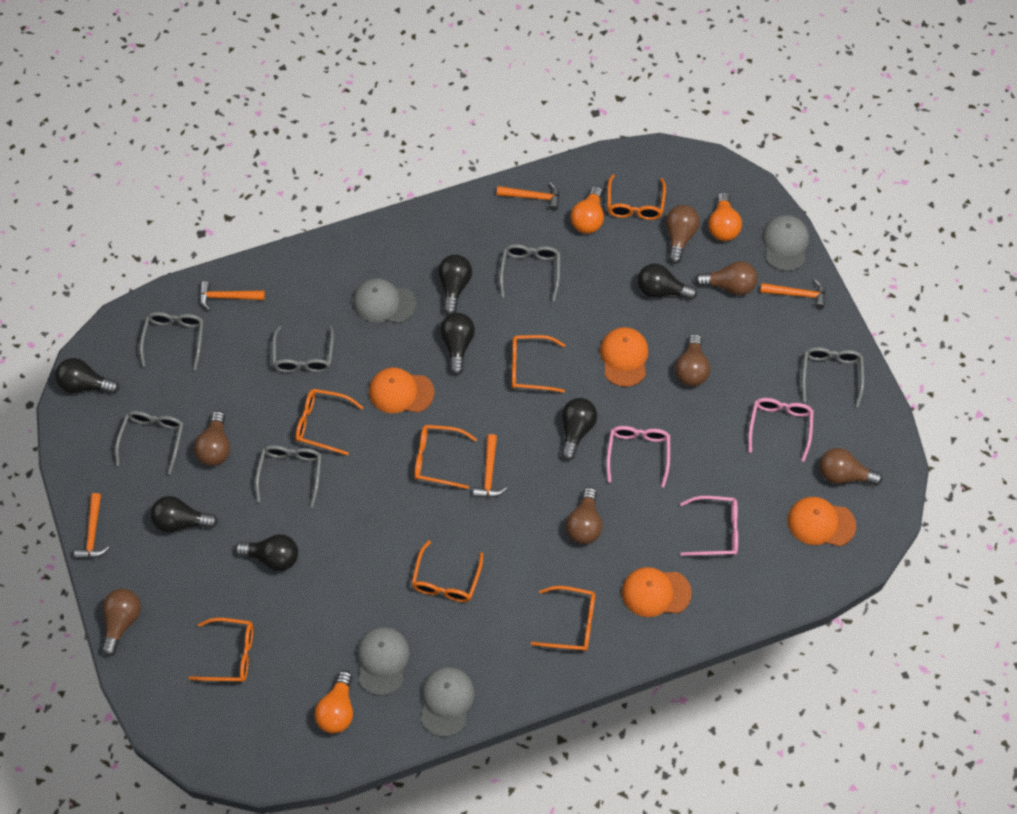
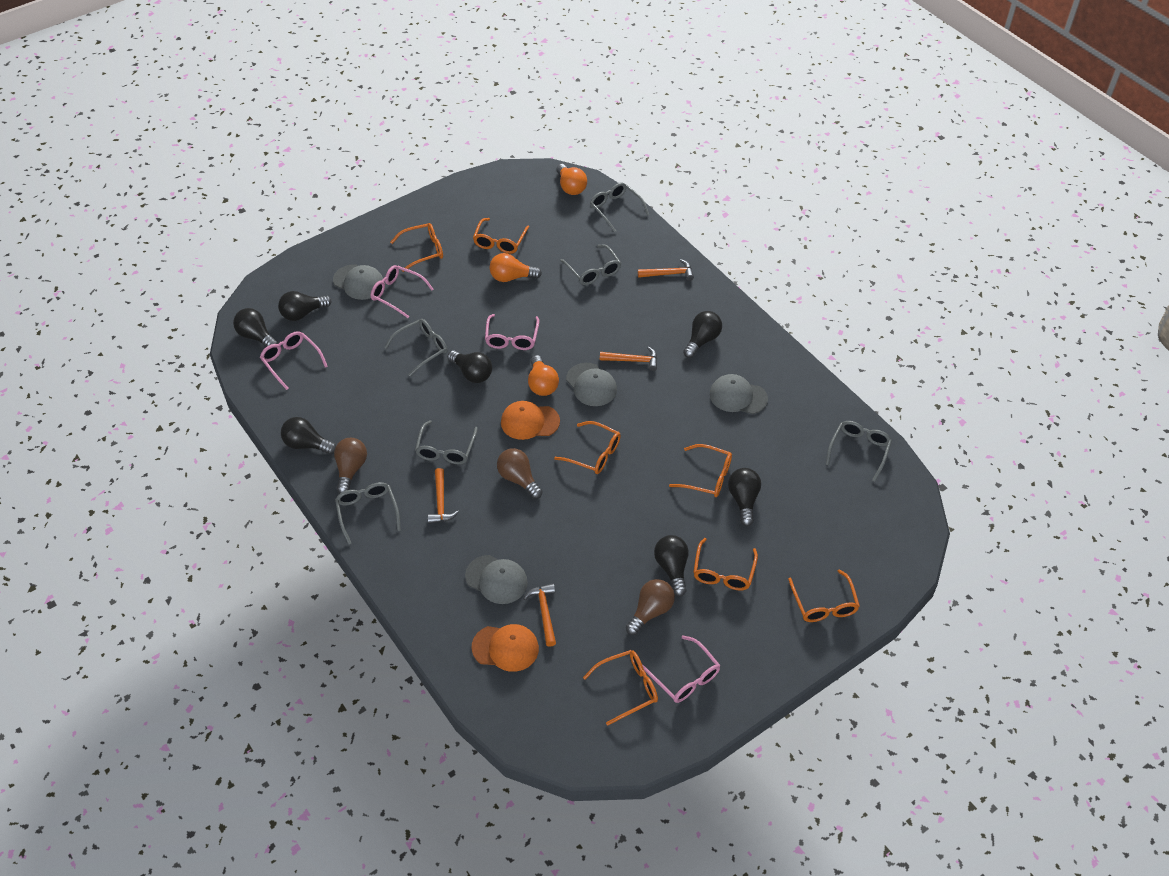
brown light bulb: [101,589,141,656] [194,411,230,466] [566,487,602,544] [666,205,700,264] [675,334,710,386] [695,261,757,295] [820,448,882,486] = 7 -> [334,438,367,493] [497,448,543,499] [626,579,675,635] = 3
orange cap: [369,368,434,413] [600,327,648,387] [622,567,692,617] [788,497,856,546] = 4 -> [472,624,539,672] [501,401,560,440] = 2
orange hammer: [74,493,110,559] [200,281,265,311] [473,434,507,497] [497,182,559,211] [760,279,825,309] = 5 -> [428,468,459,524] [523,584,556,647] [600,347,657,371] [638,259,694,281] = 4
pink glasses: [606,426,670,488] [680,496,738,556] [748,398,814,462] = 3 -> [260,331,328,390] [371,265,433,318] [485,314,540,350] [642,635,721,703] = 4

